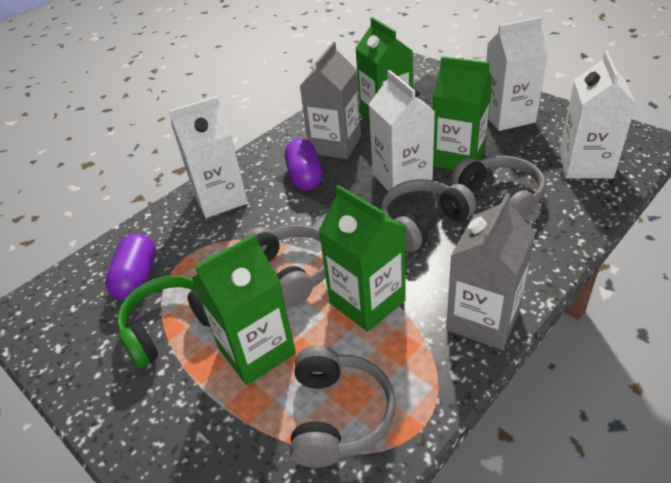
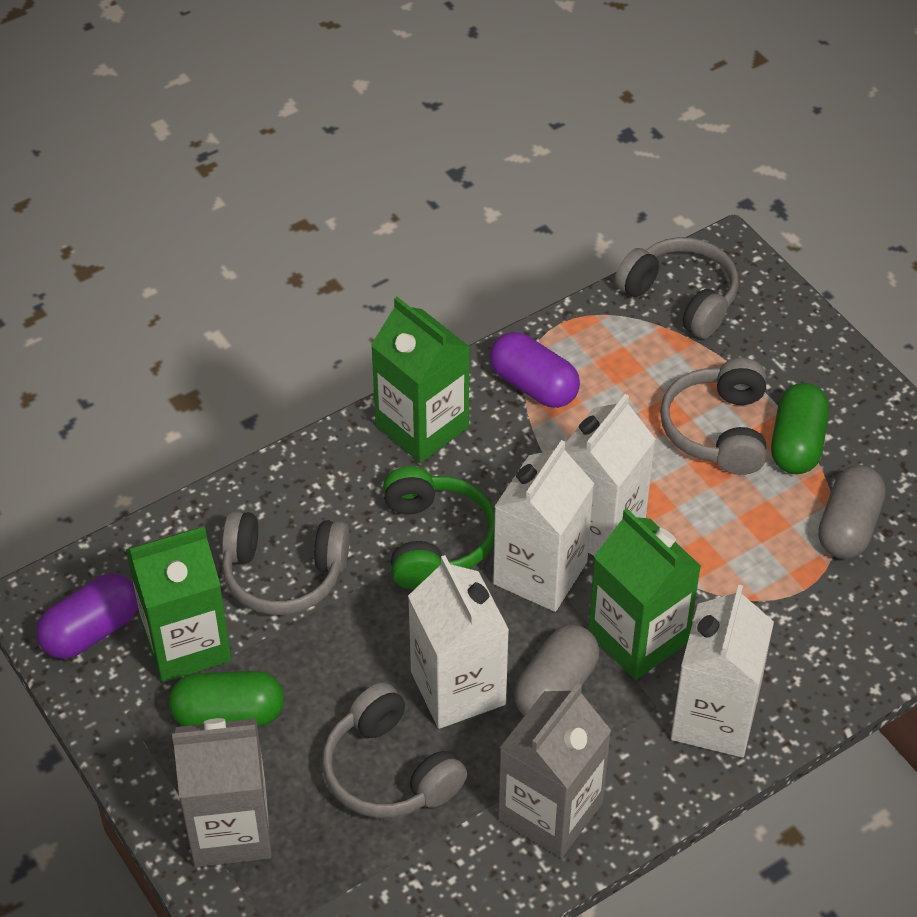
green capsule: none = 0 -> [169,671,284,727] [771,383,829,474] = 2
green carton: [191,234,296,385] [318,185,406,332] [355,17,413,122] [433,56,493,170] = 4 -> [126,527,231,682] [371,297,470,463] [588,508,701,680] = 3
grey capsule: none = 0 -> [514,625,599,716] [818,465,886,559] = 2

